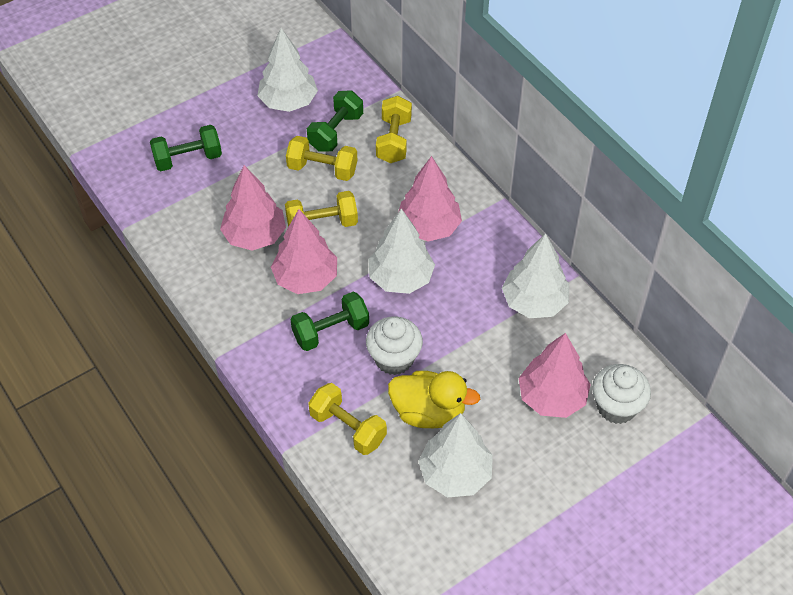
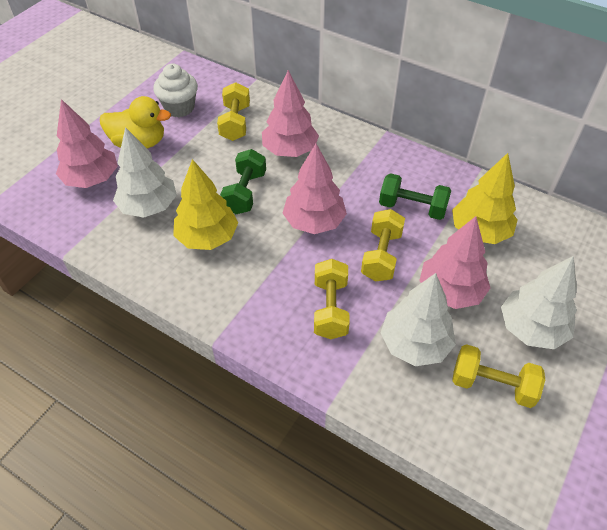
green dumbbell: [150,125,222,171] [291,292,369,351] [307,90,363,151] = 3 -> [220,149,266,214] [379,173,451,220] = 2
white cupcake: [366,316,423,375] [592,364,651,424] = 2 -> [153,63,198,117] = 1
white tree: [257,28,318,112] [368,209,435,294] [418,413,493,497] [502,233,569,318] = 4 -> [113,127,177,218] [380,273,456,366] [501,256,577,349] = 3
yellow tree: none = 0 -> [173,159,238,250] [452,153,518,244] = 2

